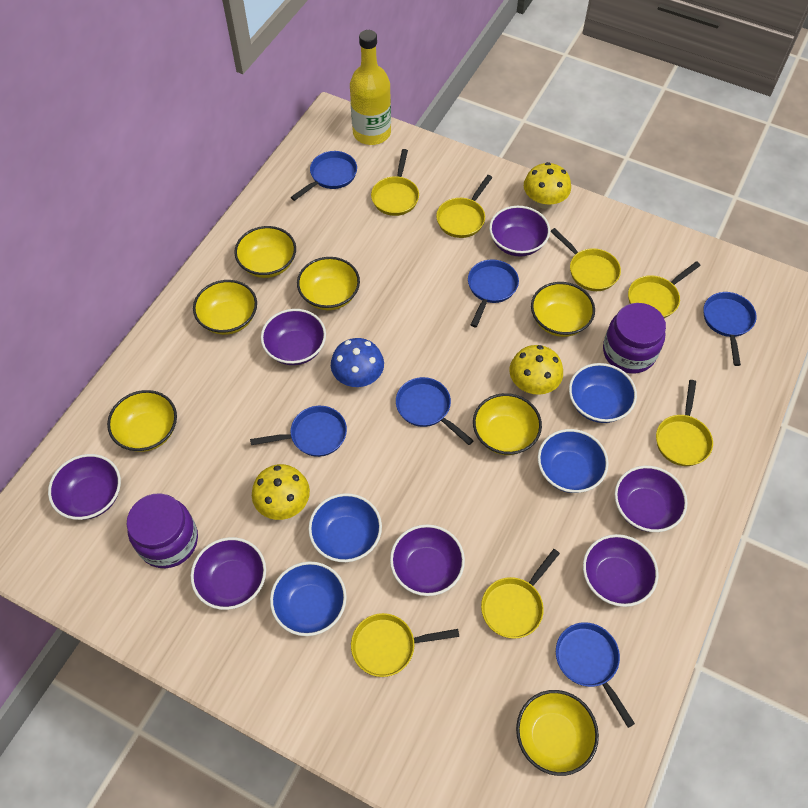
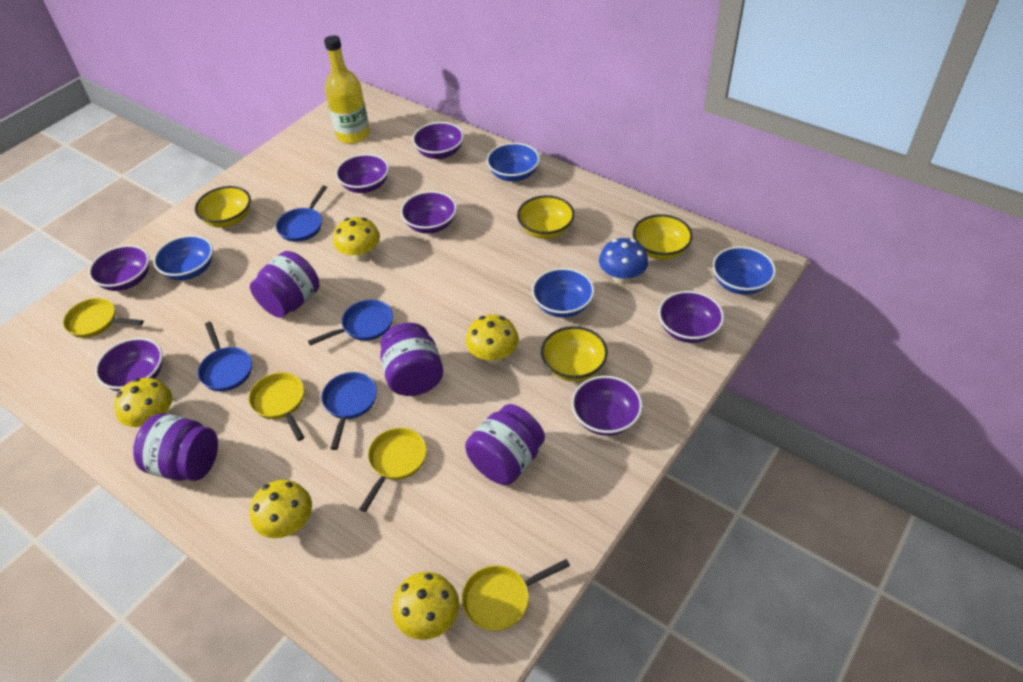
blue pan: [250,406,347,457] [291,151,357,201] [396,377,474,445] [468,259,519,327] [556,622,635,728] [704,292,757,366] = 6 -> [198,322,252,392] [276,185,327,242] [308,300,393,346] [321,372,377,450] = 4
purple jar: [127,493,198,568] [603,303,666,374] = 2 -> [133,413,218,481] [250,251,319,318] [380,323,443,396] [465,404,545,485] = 4
yellow bowl: [107,390,177,452] [193,280,257,335] [234,226,296,278] [297,257,360,310] [473,393,542,455] [516,690,599,776] [531,282,595,337] = 7 -> [195,186,251,227] [517,195,575,239] [541,326,608,382] [633,214,693,260] = 4
yellow mushroom: [252,464,310,520] [509,345,563,395] [524,162,571,209] = 3 -> [114,378,172,427] [249,480,312,538] [333,217,380,261] [392,572,459,640] [466,315,519,364] = 5
yellow pan: [351,613,459,677] [371,149,419,216] [436,175,493,238] [481,549,560,639] [550,228,621,291] [628,261,701,318] [656,380,713,466] = 7 -> [63,298,144,338] [249,372,304,441] [359,428,427,512] [462,559,570,631] = 4

